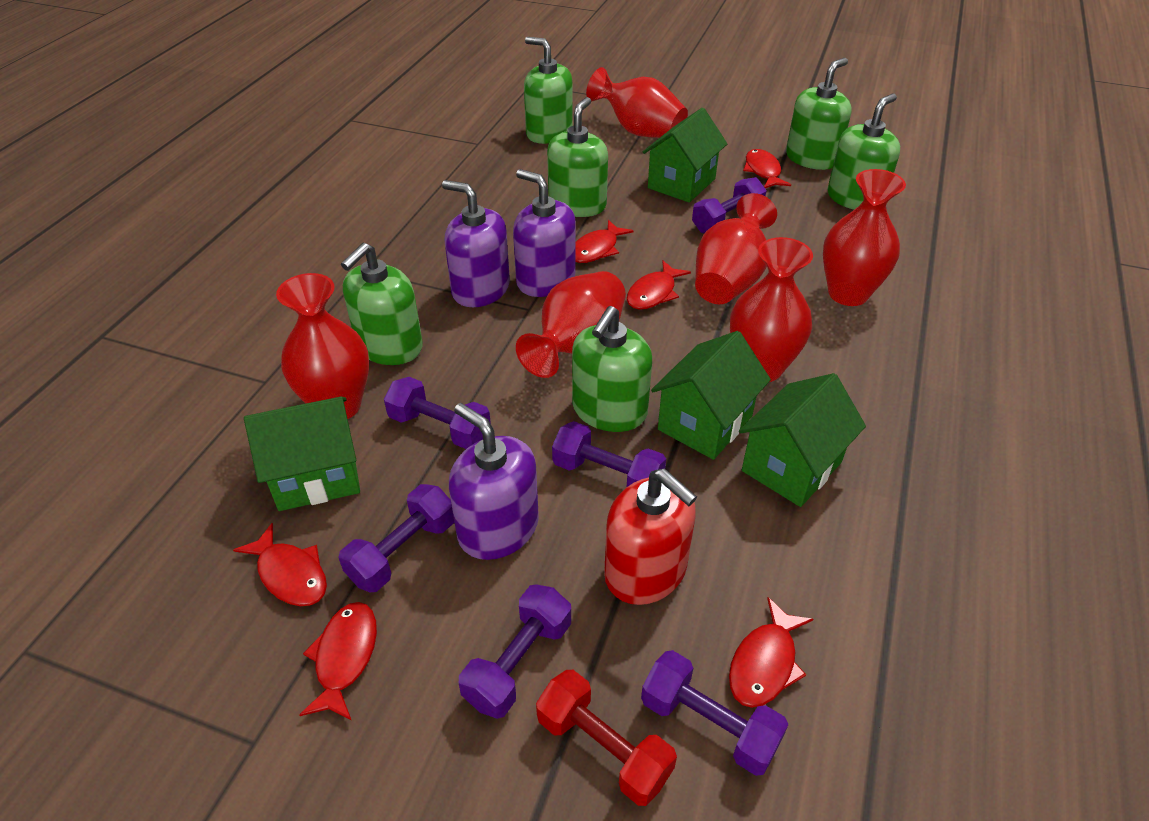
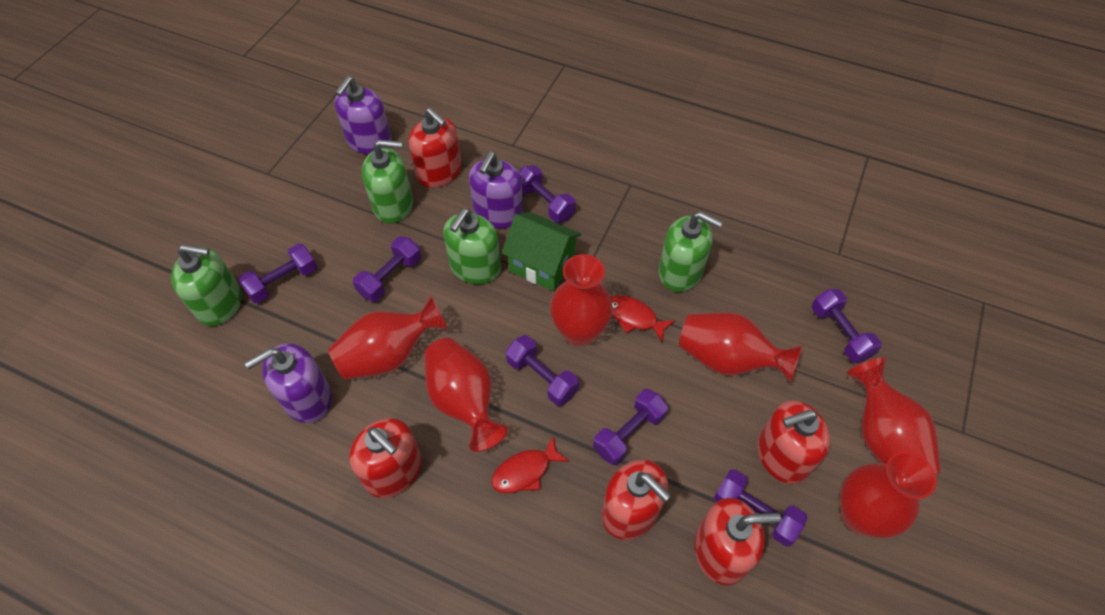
green house: [244,397,360,511] [643,108,727,203] [651,331,771,460] [739,373,866,507] = 4 -> [502,212,582,291] = 1
green soap dispenser: [341,243,423,365] [524,37,573,144] [547,97,608,217] [572,306,652,432] [786,58,852,170] [827,93,900,210] = 6 -> [171,245,242,326] [362,140,413,224] [443,208,501,284] [659,211,723,292] = 4
purple dumbbell: [338,484,454,592] [384,377,491,449] [459,584,571,719] [552,421,666,487] [641,650,789,776] [692,177,767,233] = 6 -> [238,243,317,303] [353,236,421,302] [506,335,579,406] [519,165,576,223] [593,389,668,465] [714,469,808,546] [812,289,882,363] = 7
red dumbbell: [536,670,677,806] = 1 -> none = 0
red fish: [233,523,327,606] [299,602,377,721] [575,220,633,263] [627,261,691,310] [729,597,813,708] [743,149,791,188] = 6 -> [491,436,569,493] [610,295,675,342] = 2
red soap dispenser: [604,469,697,605] = 1 -> [349,418,422,498] [409,108,462,188] [602,459,671,540] [694,498,781,586] [757,400,830,484] = 5

